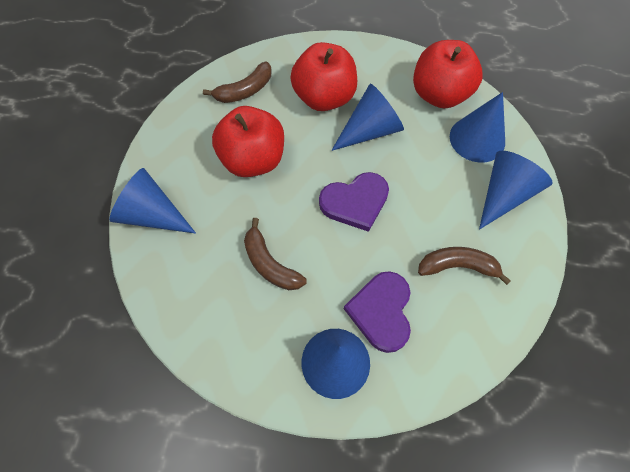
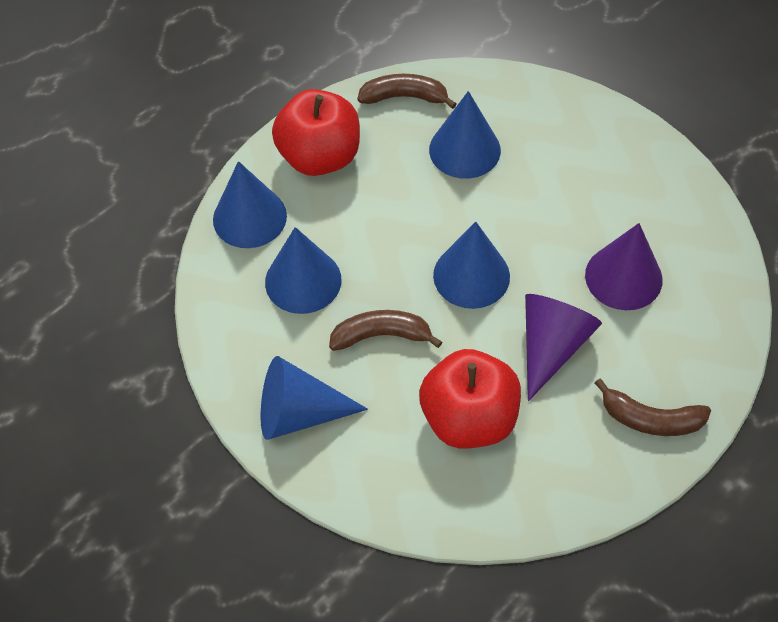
purple cone: none = 0 -> [525,294,602,401] [585,223,663,310] = 2
purple heart: [319,172,389,232] [344,271,411,353] = 2 -> none = 0
red apple: [212,106,284,177] [290,42,357,111] [413,40,483,108] = 3 -> [272,89,360,176] [419,349,521,448] = 2

